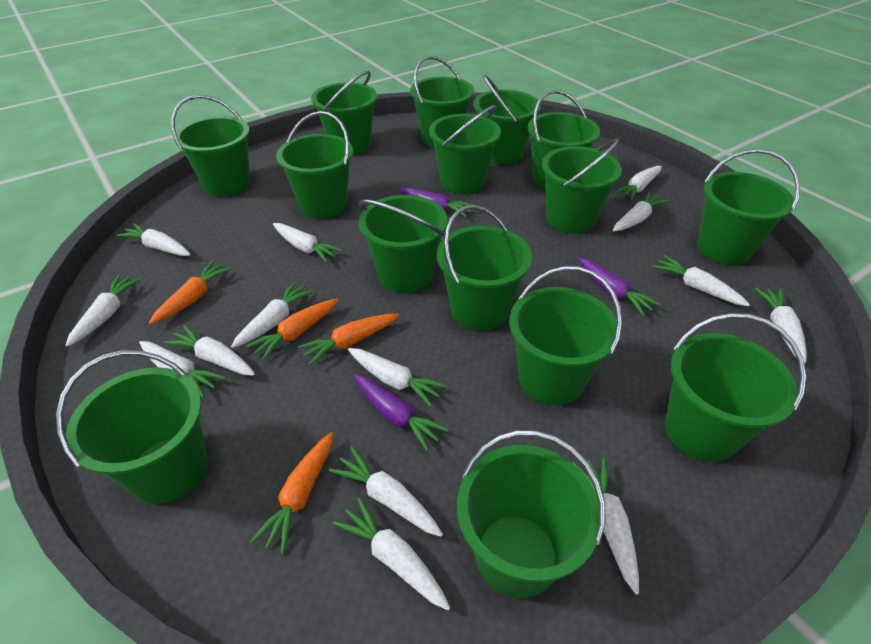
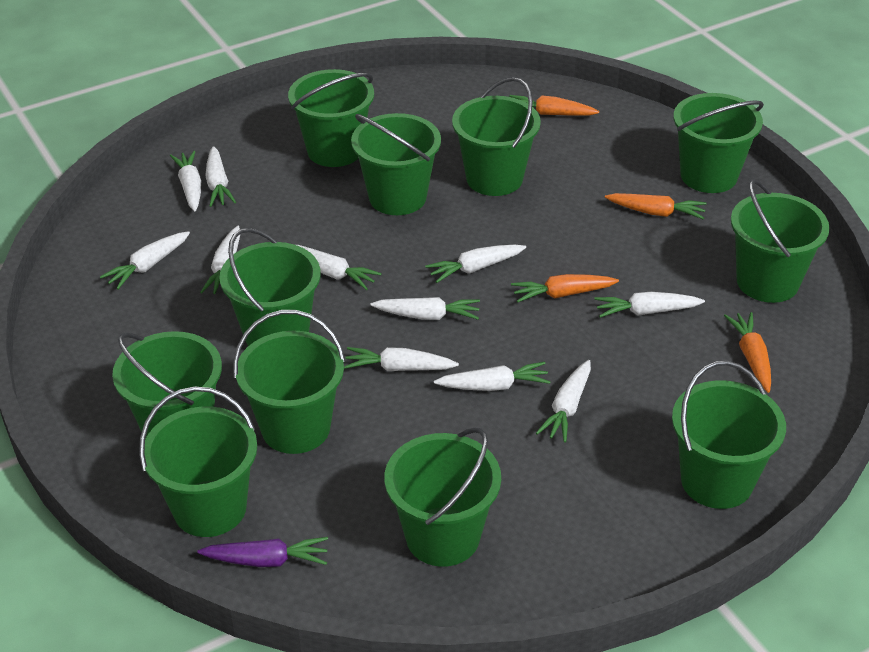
green bucket: [56,350,208,504] [171,95,250,197] [276,111,353,219] [311,71,377,155] [358,195,447,293] [410,56,474,148] [429,105,501,194] [437,205,532,331] [457,430,605,598] [473,75,541,164] [509,266,622,406] [527,90,600,190] [542,138,622,234] [665,313,807,462] [697,149,800,265] = 15 -> [112,331,222,439] [139,386,257,537] [219,228,321,346] [233,310,346,454] [288,69,374,167] [351,113,441,215] [384,427,501,567] [452,77,541,196] [672,361,786,509] [673,93,764,193] [731,179,830,303] = 11
purple carrot: [354,374,449,451] [399,188,473,217] [578,258,660,316] = 3 -> [197,537,328,567] = 1
white carrot: [65,275,141,347] [116,223,191,256] [139,341,226,398] [163,325,255,376] [231,281,314,348] [273,223,343,263] [329,447,443,537] [333,497,450,610] [348,348,447,407] [572,458,639,595] [613,166,662,201] [613,192,668,231] [653,255,750,306] [755,288,807,363] = 14 -> [100,231,190,290] [170,151,201,211] [200,226,241,294] [205,146,236,207] [297,245,382,290] [344,347,459,371] [371,297,480,320] [425,245,526,283] [434,362,551,391] [536,360,591,443] [594,292,705,318] = 11

